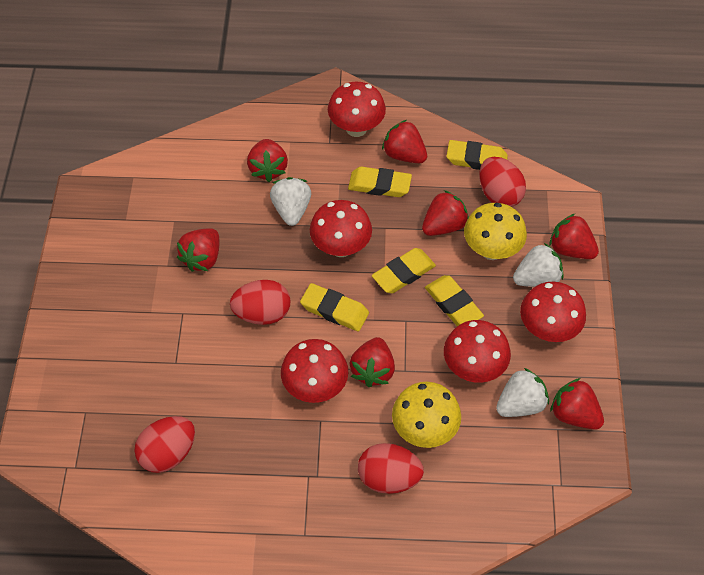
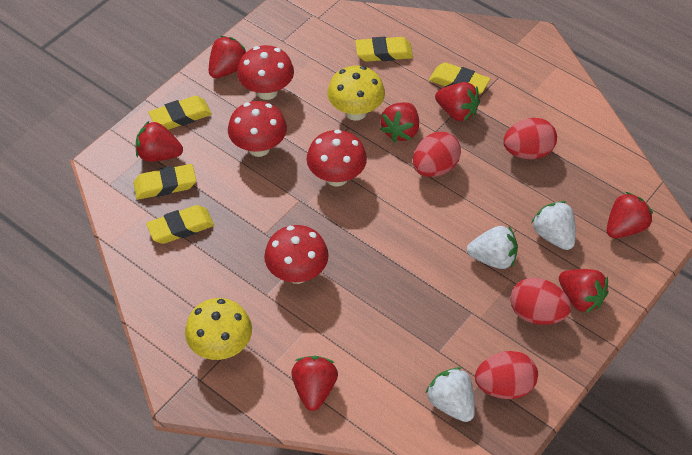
red mushroom: [281,339,348,403] [310,200,372,257] [328,82,386,137] [444,320,511,383] [520,282,586,342] = 5 -> [228,101,287,157] [237,45,294,100] [264,225,329,284] [307,130,367,187] = 4

